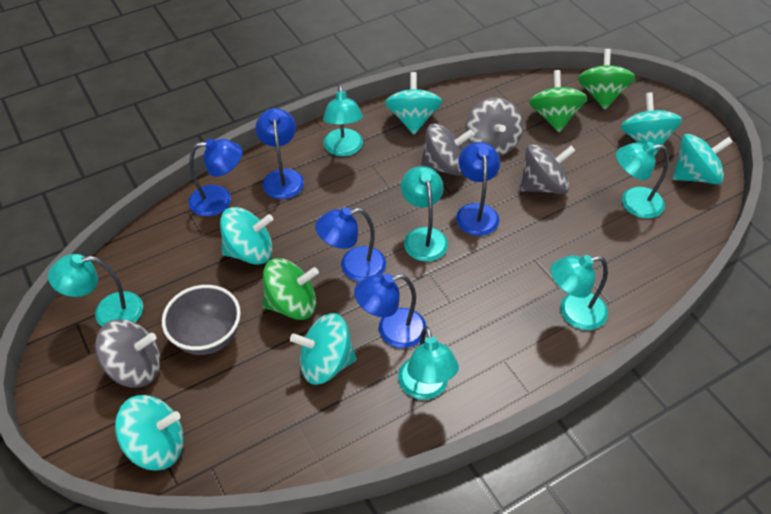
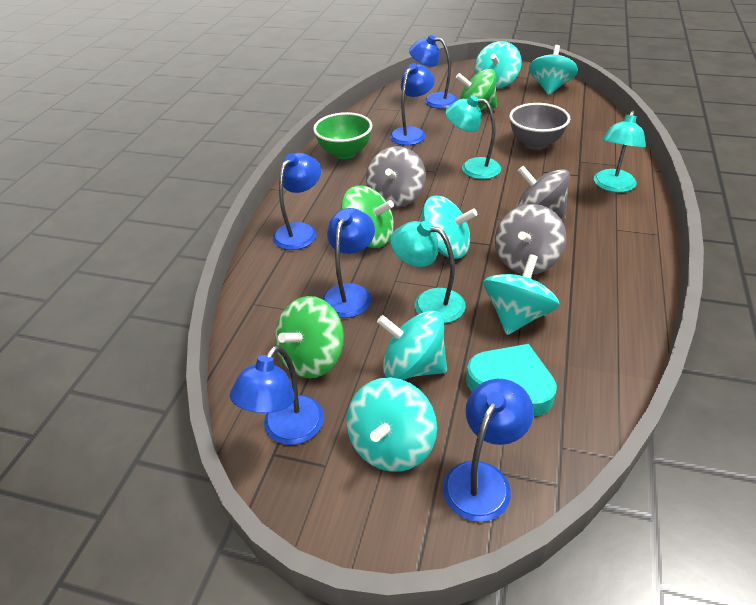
blue lamp: [188,138,243,217] [255,108,304,199] [315,207,386,282] [354,274,426,348] [456,142,500,236] = 5 -> [230,345,324,445] [273,153,321,250] [322,208,375,318] [390,63,435,145] [409,35,458,109] [443,379,534,522] = 6
green bowl: none = 0 -> [313,112,372,159] = 1
grey spinning top: [95,319,161,387] [421,124,474,176] [466,97,523,156] [520,144,575,194] = 4 -> [366,146,426,208] [495,204,566,275] [516,166,570,220] = 3
turquoise heart: none = 0 -> [466,344,557,416] = 1
turquoise lamp: [48,254,143,327] [323,85,363,156] [398,326,459,400] [401,166,448,262] [551,255,608,330] [616,142,669,219] = 6 -> [390,221,466,323] [445,95,501,179] [594,111,646,192] = 3

